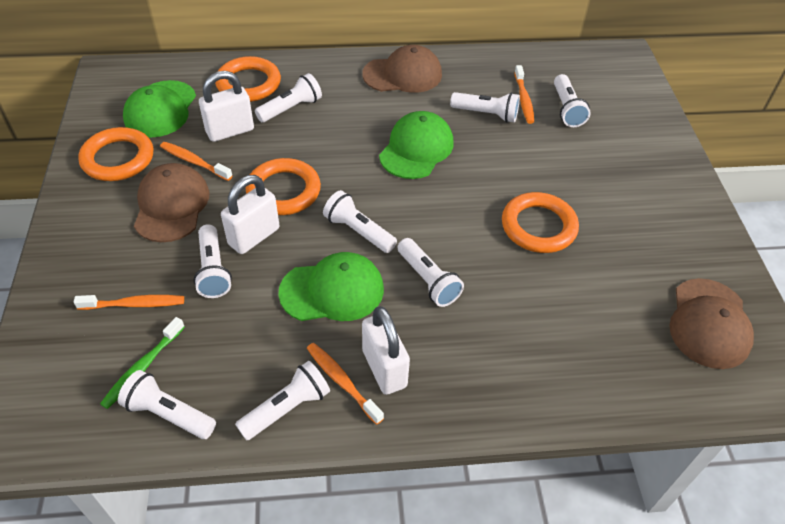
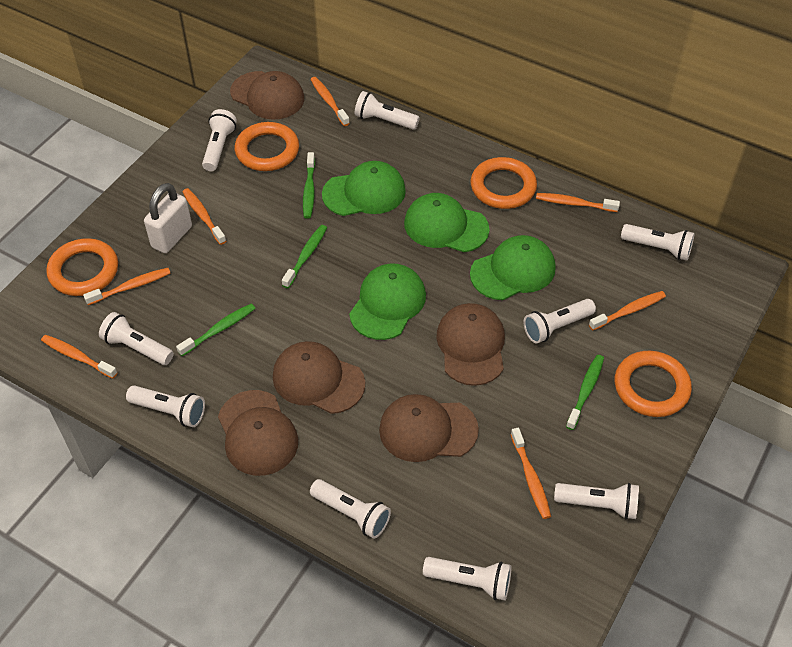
brown cap: [134,163,209,242] [362,45,442,93] [669,278,754,369] = 3 -> [218,390,298,476] [230,71,304,120] [273,341,365,414] [379,394,479,462] [436,303,505,386] = 5
green cap: [123,80,196,137] [278,252,384,321] [379,111,454,179] = 3 -> [322,161,406,216] [349,263,426,340] [404,193,489,252] [470,235,555,300] = 4
green toothbrush: [100,317,185,409] = 1 -> [176,303,256,356] [282,225,327,288] [303,152,315,219] [566,355,604,430] = 4
orange toothbrush: [74,295,184,310] [160,142,233,181] [307,343,384,425] [514,65,534,124] = 4 -> [41,335,118,379] [83,268,171,305] [182,188,226,245] [310,77,350,126] [511,428,551,519] [536,193,620,212] [589,291,666,331] = 7
white flashlight: [118,370,216,439] [194,224,232,298] [235,361,330,441] [255,73,322,122] [323,190,397,253] [397,238,464,307] [450,92,520,123] [554,74,590,127] = 8 -> [99,312,174,365] [126,385,205,427] [202,109,237,171] [310,479,391,539] [355,91,420,130] [423,557,512,600] [524,299,596,344] [554,483,639,520] [621,224,695,260] = 9
white padlock: [199,71,254,142] [221,175,280,254] [362,306,410,395] = 3 -> [144,183,192,253] = 1

